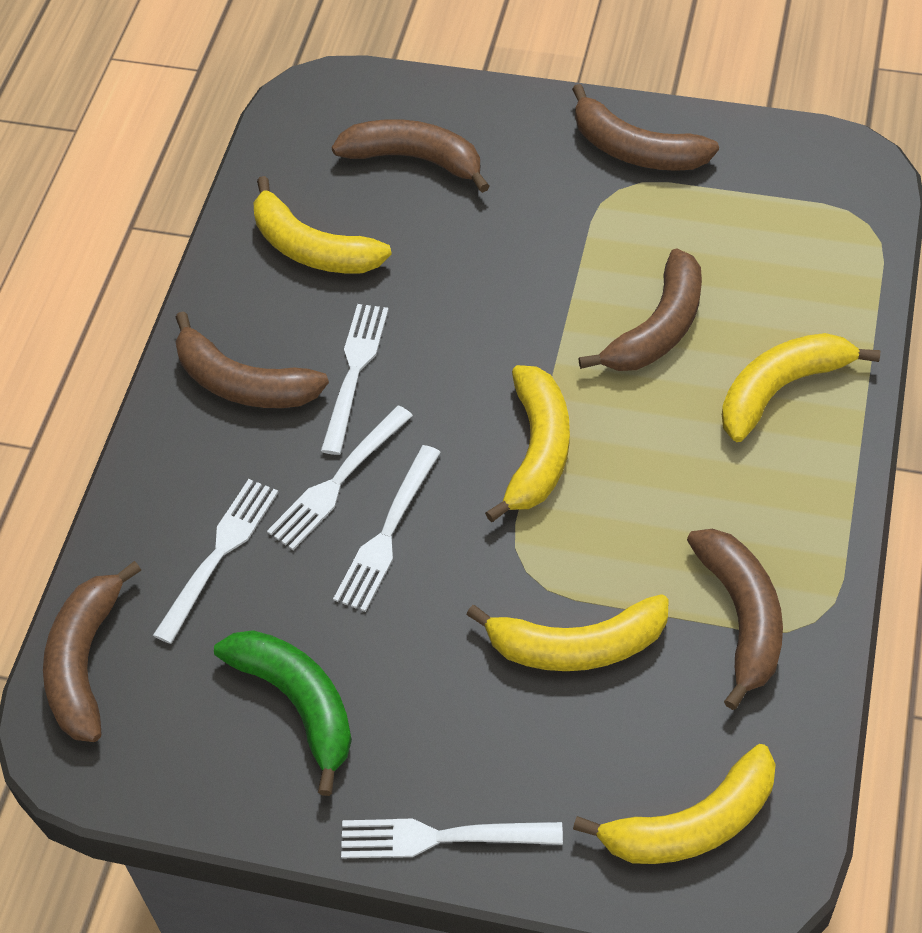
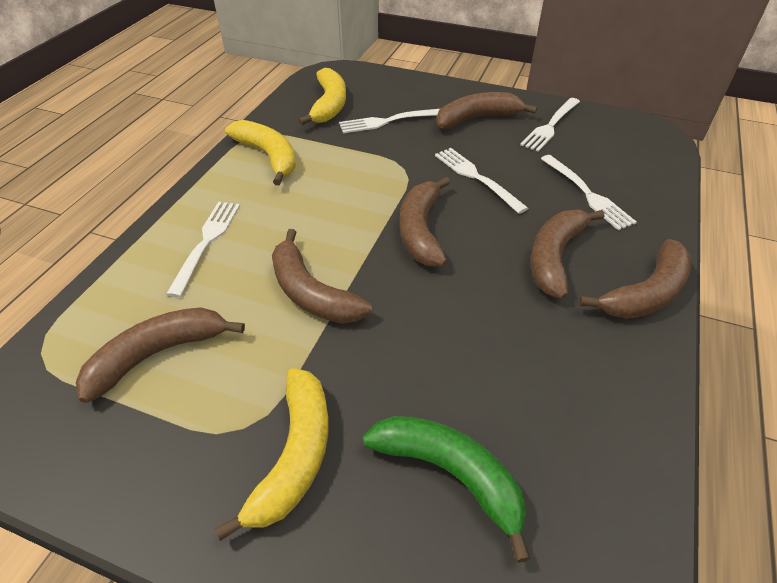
yellow banana: [253,176,392,273] [466,594,669,671] [485,365,570,522] [573,744,776,864] [722,333,880,442] = 5 -> [215,368,329,541] [225,120,296,185] [298,68,346,125] = 3

